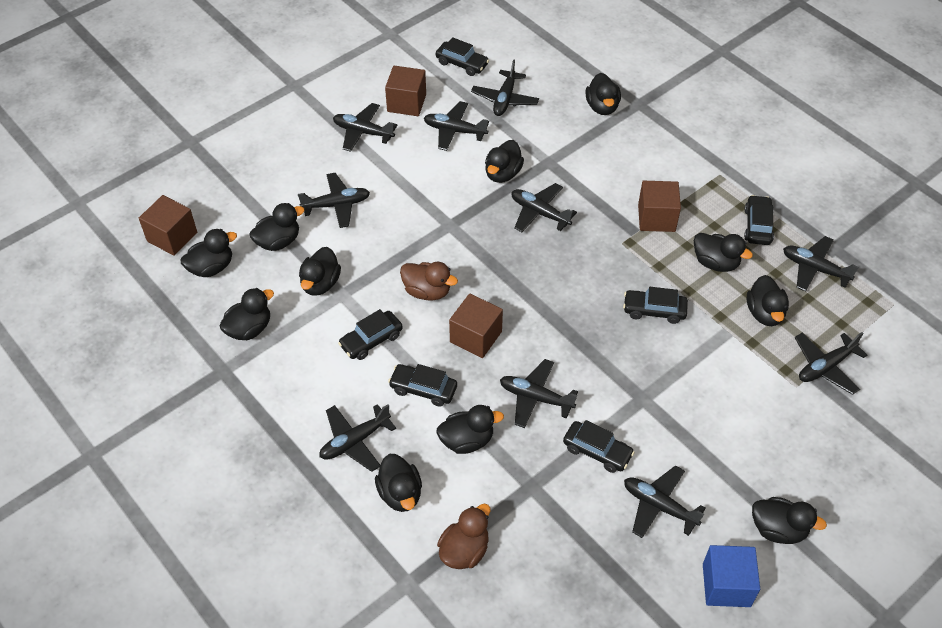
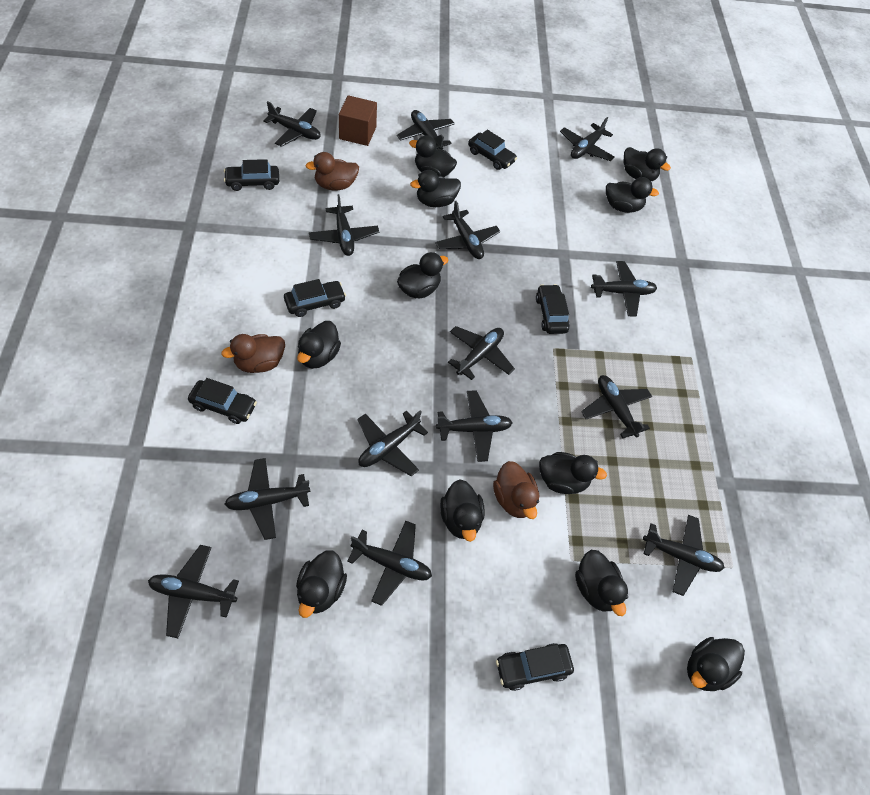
black plane: [298,173,370,228] [319,404,396,472] [333,103,397,152] [424,101,489,151] [471,59,539,116] [500,359,578,428] [512,183,577,232] [624,465,706,538] [783,236,859,292] [795,332,867,395] = 10 -> [148,545,239,638] [225,458,310,540] [263,101,321,147] [309,194,379,256] [347,520,432,606] [358,410,428,476] [397,110,455,150] [435,201,500,259] [436,390,513,462] [448,326,515,380] [560,117,615,161] [581,375,652,438] [591,261,657,317] [643,515,725,596] = 14
blue cube: [703,545,760,607] = 1 -> none = 0
brown cube: [139,195,197,256] [385,66,426,116] [449,293,503,358] [638,181,681,232] = 4 -> [339,95,377,146] = 1
brown duck: [400,262,458,301] [437,504,491,569] = 2 -> [221,334,285,373] [306,152,359,190] [493,461,539,519] = 3

